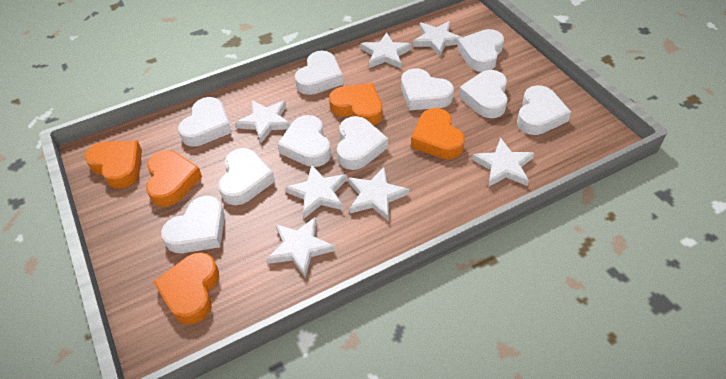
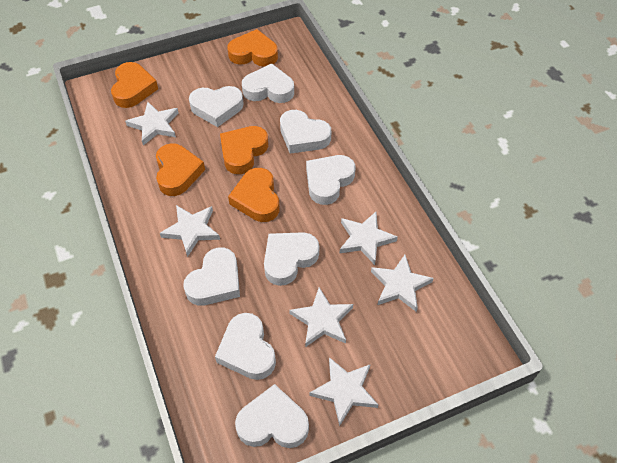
white heart: [161,196,225,253] [178,97,232,147] [218,148,275,205] [277,115,331,167] [295,51,343,95] [337,116,388,170] [401,68,454,110] [457,29,504,72] [459,70,508,118] [517,85,571,135] = 10 -> [183,247,240,306] [189,86,244,127] [215,313,276,380] [235,384,309,448] [242,63,294,103] [264,232,319,286] [280,110,331,154] [306,155,355,205] = 8
white star: [235,100,291,143] [267,217,335,277] [285,165,347,218] [348,167,409,221] [361,33,412,68] [413,21,462,57] [472,138,534,187] = 7 -> [125,102,179,145] [160,205,220,257] [289,287,353,347] [309,357,378,426] [339,212,398,265] [371,255,434,312] = 6

